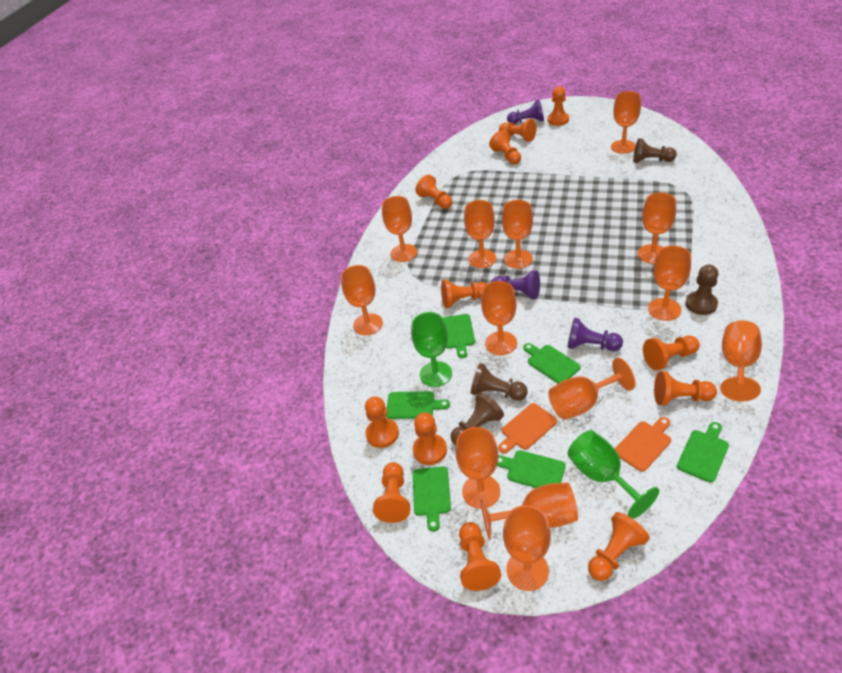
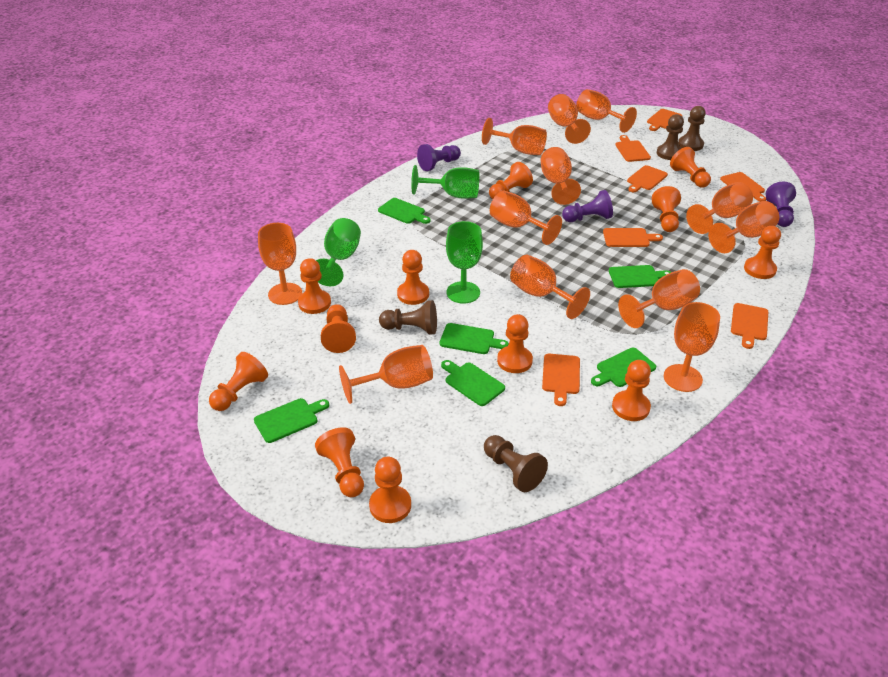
green goblet: [411,312,452,387] [568,430,659,519] = 2 -> [316,218,361,286] [411,165,479,199] [446,221,483,303] = 3
orange cutting board: [498,403,557,453] [615,417,671,471] = 2 -> [542,354,580,406] [603,228,663,247] [616,135,651,162] [627,165,668,192] [647,109,682,131] [720,172,766,202] [731,303,768,349] = 7
orange goblet: [341,265,383,336] [382,196,417,262] [456,427,500,509] [464,200,496,268] [480,482,578,540] [481,281,517,355] [502,200,533,269] [503,505,551,591] [549,358,635,420] [611,91,641,154] [638,192,676,264] [648,246,691,321] [720,320,762,401] = 13 -> [258,223,302,305] [339,345,433,404] [482,118,547,155] [490,191,562,245] [510,255,590,319] [541,147,581,205] [548,94,591,144] [576,89,637,133] [618,269,700,328] [664,302,720,392] [686,182,753,234] [708,201,779,253] = 12

